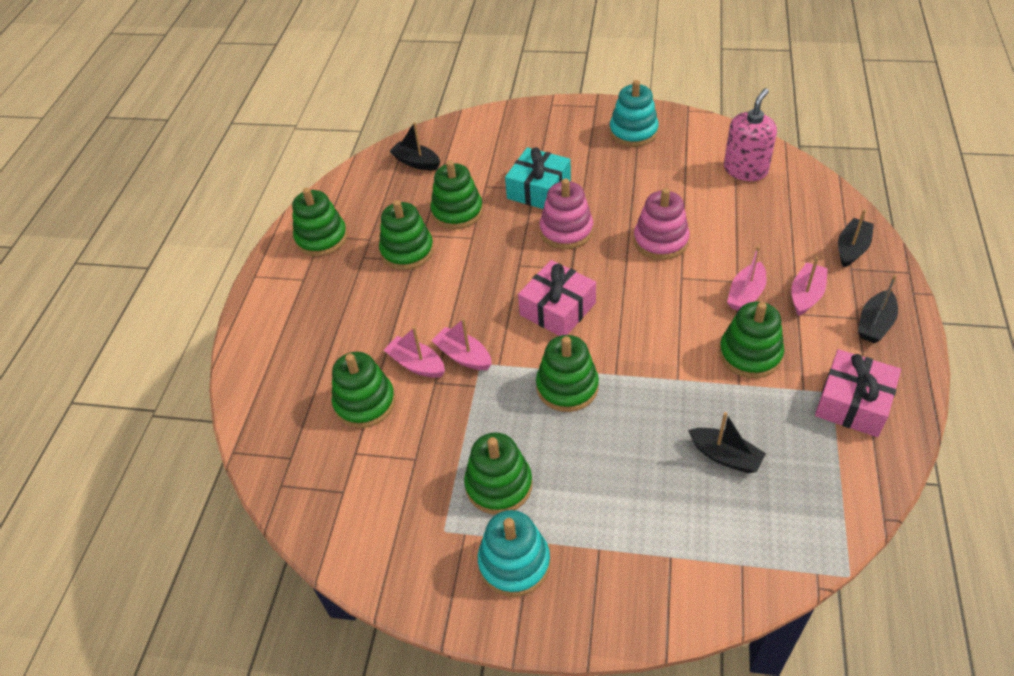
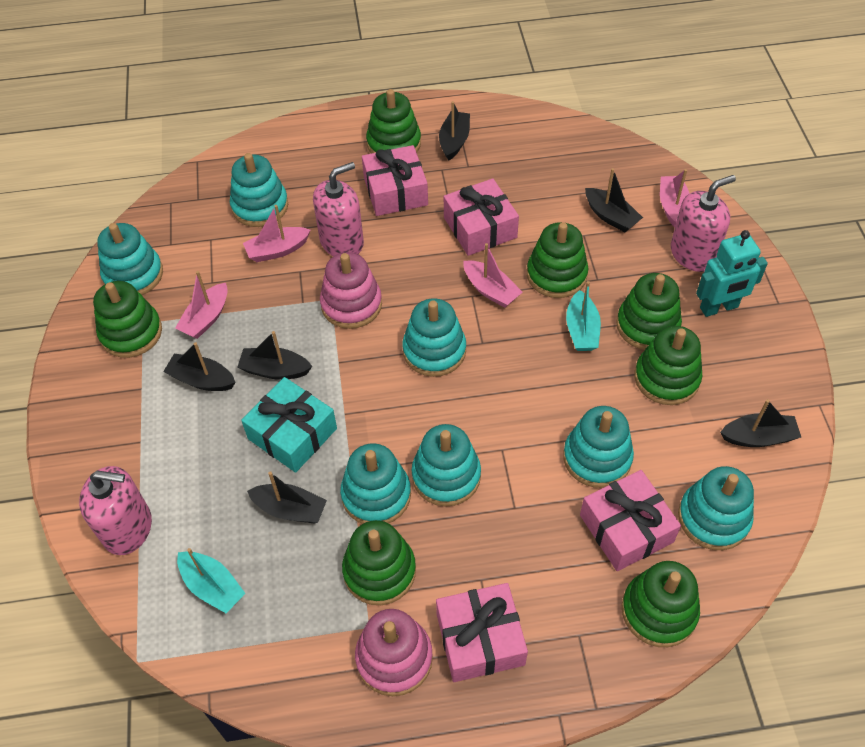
black boat: [390,122,440,170] [688,412,766,473] [838,209,874,267] [858,275,898,343] = 4 -> [163,342,235,391] [238,331,312,380] [247,471,327,523] [439,101,470,161] [585,168,643,232] [720,399,801,447] = 6
pink gift: [518,260,596,336] [815,349,901,437] = 2 -> [362,145,428,216] [436,583,528,682] [444,178,519,256] [580,470,681,571] = 4
pink soap dispenser: [724,88,777,181] = 1 -> [79,466,152,555] [313,162,364,256] [671,175,736,272] = 3
turquoise boat: none = 0 -> [177,548,246,613] [566,281,601,351] = 2
turquoise robot: none = 0 -> [696,230,768,317] = 1
turquoise stacking toy: [478,510,550,597] [609,80,659,147] = 2 -> [97,223,163,295] [230,153,288,227] [340,443,411,524] [402,298,466,377] [411,424,481,506] [563,406,634,488] [678,466,754,550] = 7

